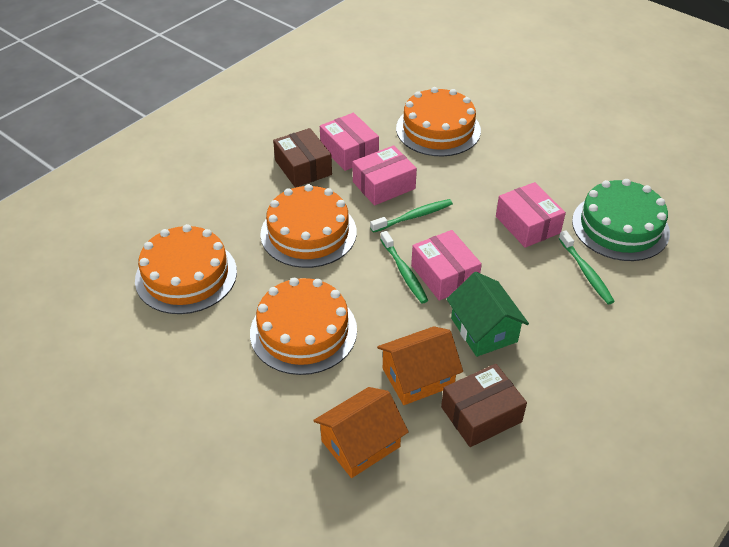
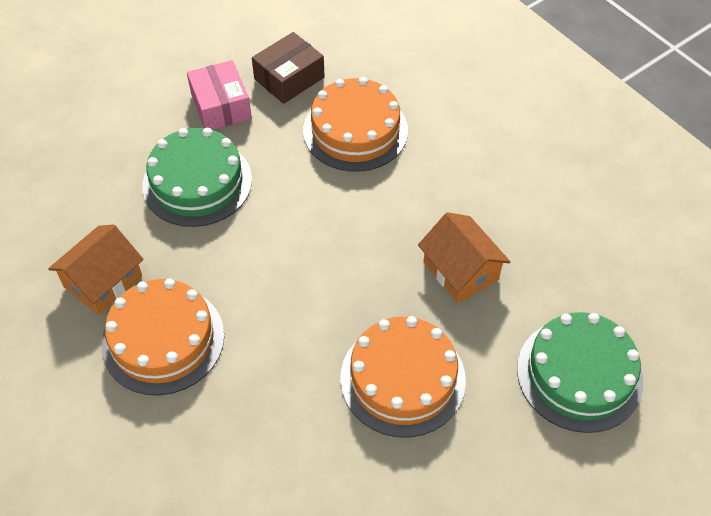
brown box: [273,128,332,188] [441,364,527,447] = 2 -> [252,32,325,104] = 1
green cake: [572,179,670,261] = 1 -> [142,128,252,227] [517,312,643,433] = 2
green house: [446,272,529,357] = 1 -> none = 0
green toothbrush: [370,199,453,233] [380,231,428,304] [559,230,615,304] = 3 -> none = 0
orange cake: [135,224,237,314] [250,278,357,375] [260,184,357,268] [396,87,481,156] = 4 -> [101,278,224,395] [303,77,408,172] [340,316,466,437] = 3
pink box: [320,113,379,171] [352,145,417,206] [411,230,482,301] [496,182,566,248] = 4 -> [187,60,252,130] = 1

